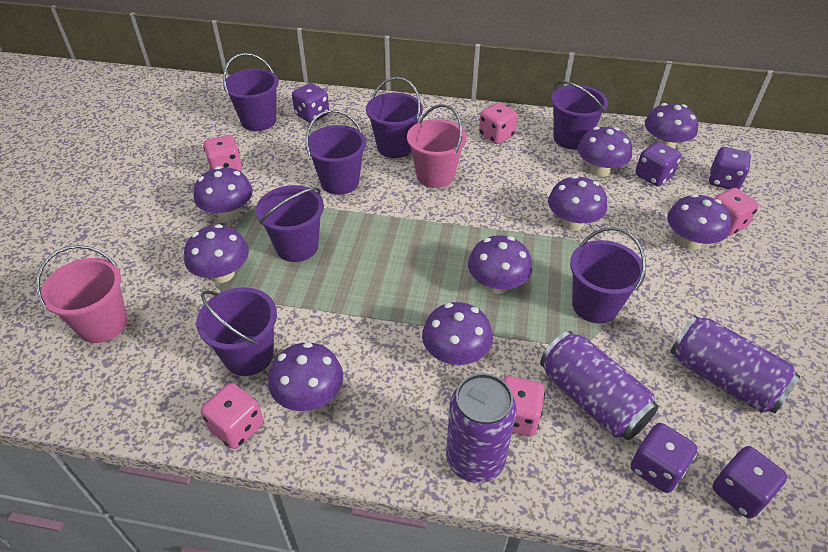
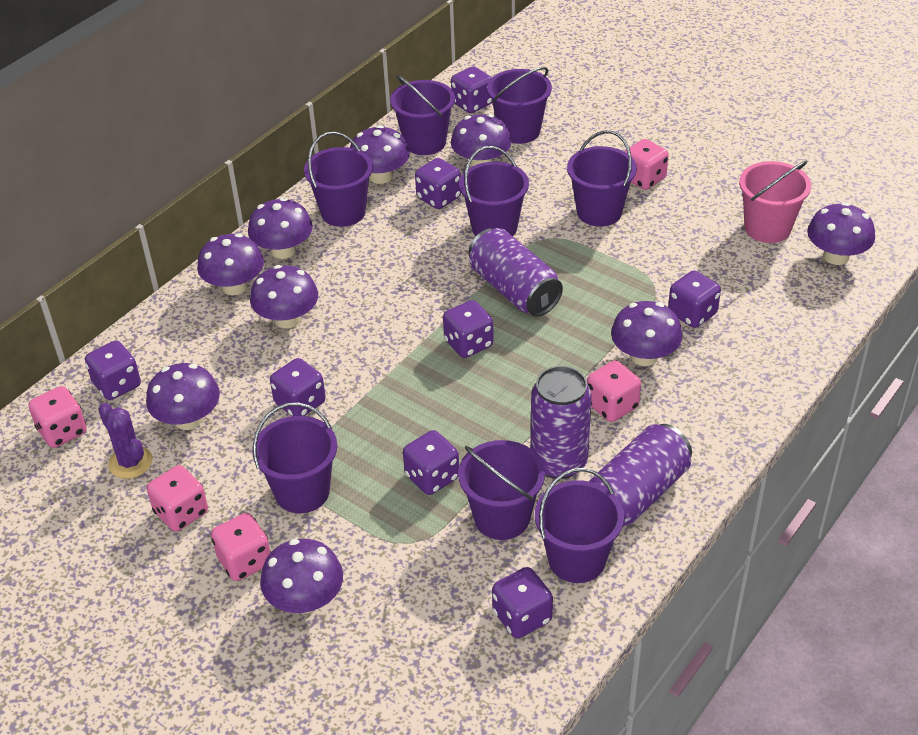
pink bucket: [36,245,127,343] [407,104,467,188] = 2 -> [739,160,811,243] = 1
purple bucket: [196,287,277,376] [223,53,279,131] [256,185,324,262] [305,110,366,195] [366,77,423,158] [551,81,608,149] [570,227,646,323] = 7 -> [252,402,337,513] [304,132,373,227] [390,75,455,155] [458,440,545,540] [459,146,529,236] [487,67,552,144] [535,468,624,583] [567,130,637,227] = 8
purple cactus: none = 0 -> [99,403,152,479] = 1
purple dice: [292,83,329,123] [631,423,697,493] [635,142,681,186] [709,147,751,189] [713,446,787,518] = 5 -> [85,341,141,400] [270,358,326,416] [403,430,459,495] [415,158,461,209] [443,300,494,358] [451,66,492,113] [492,567,553,638] [668,270,721,328] = 8

